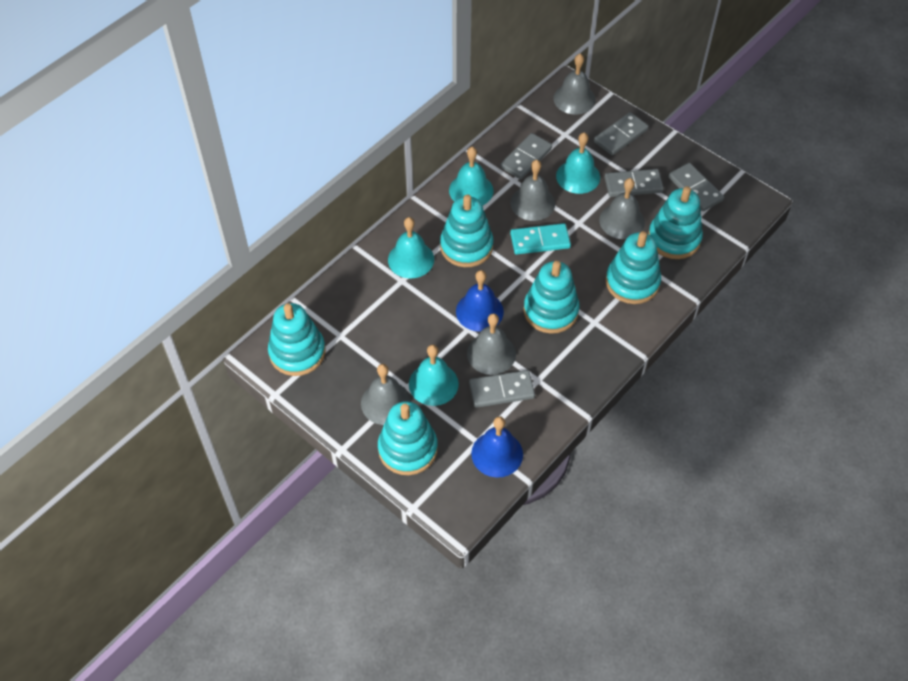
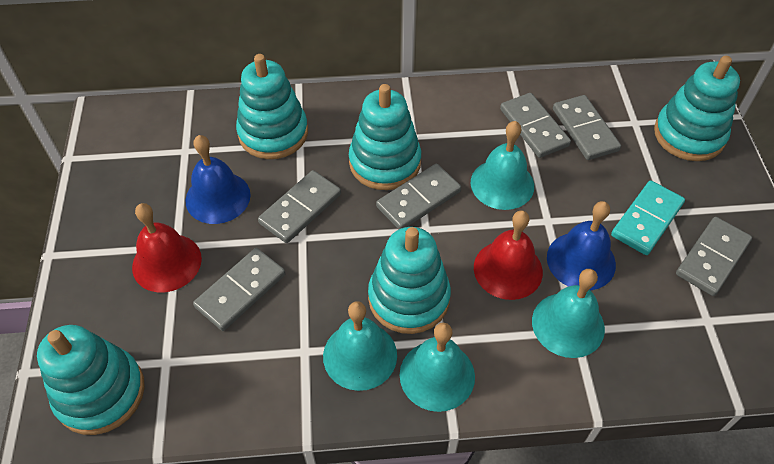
grey bell: [361,364,411,425] [467,313,516,375] [510,160,555,221] [554,54,596,115] [599,178,645,239] = 5 -> none = 0
grey domino: [469,370,535,408] [500,133,552,179] [594,112,649,155] [605,169,664,197] [668,163,724,211] = 5 -> [193,248,285,331] [258,170,341,243] [376,164,461,229] [500,93,571,158] [553,95,621,160] [676,217,752,296] = 6
red bell: none = 0 -> [132,203,202,292] [474,210,543,300] = 2
turquoise stacking toy: [268,303,325,376] [378,401,438,475] [440,194,493,267] [524,261,580,334] [606,231,661,304] [648,186,703,259] = 6 -> [37,325,145,435] [236,54,308,159] [349,84,421,190] [368,227,451,334] [654,56,740,161] = 5

